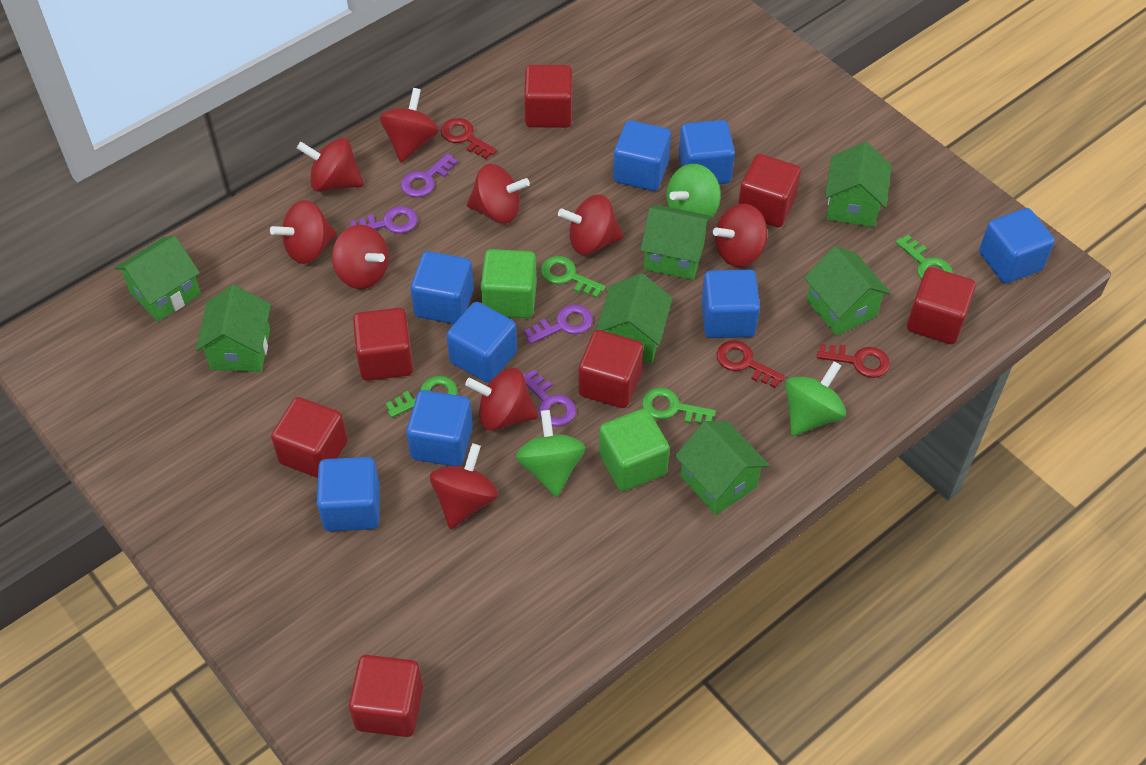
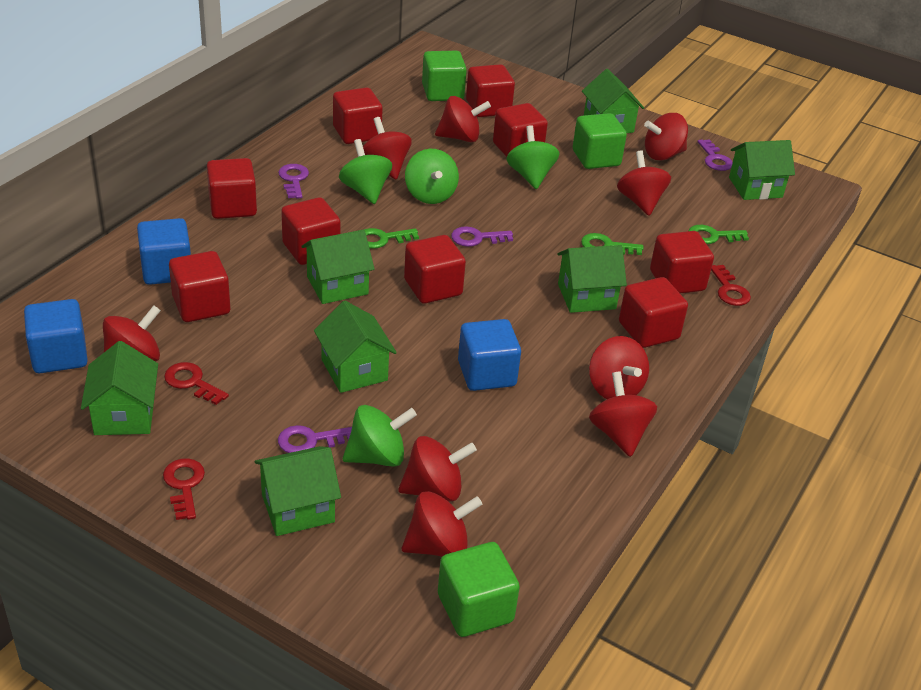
blue cube: [317,457,380,531] [406,390,473,466] [411,251,474,324] [447,302,517,383] [613,120,671,191] [679,120,735,184] [701,270,760,338] [979,208,1055,283] = 8 -> [24,299,88,373] [137,218,191,285] [458,319,521,391] = 3
green cube: [481,249,537,318] [599,408,670,491] = 2 -> [422,51,467,101] [438,542,520,637] [573,113,627,169] = 3
green key: [385,376,458,418] [541,256,606,298] [642,387,716,424] [895,235,953,280] = 4 -> [364,228,419,249] [581,233,644,255] [689,225,749,244] = 3
green spinning top: [516,410,585,497] [666,164,721,221] [785,361,846,436] = 3 -> [339,139,392,204] [343,405,417,467] [405,149,459,204] [506,125,560,189] = 4
red cube: [271,397,347,478] [349,655,423,737] [353,308,413,381] [524,65,572,128] [578,330,643,408] [738,154,801,228] [907,267,976,344] = 7 -> [169,251,230,322] [207,158,257,219] [281,197,341,265] [333,87,383,144] [404,235,466,304] [466,64,515,117] [493,103,548,157] [619,277,688,348] [650,231,714,294] = 9

